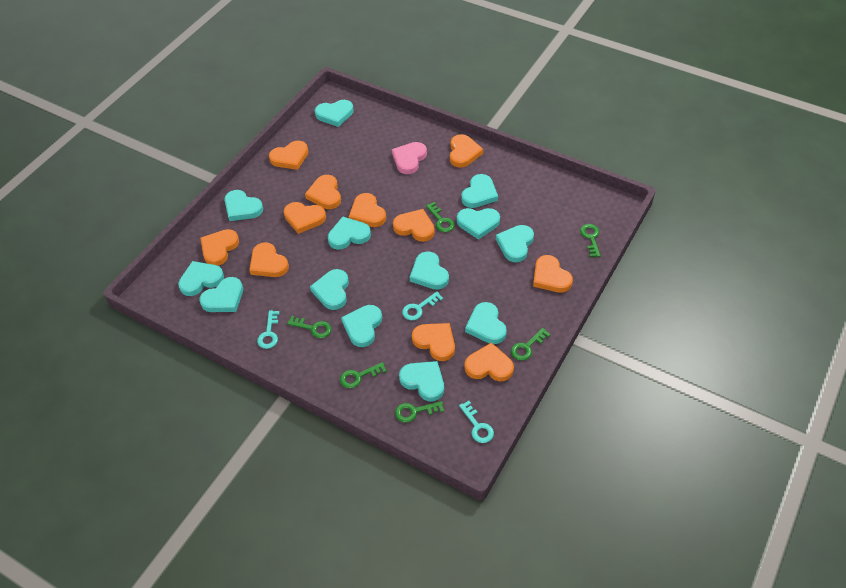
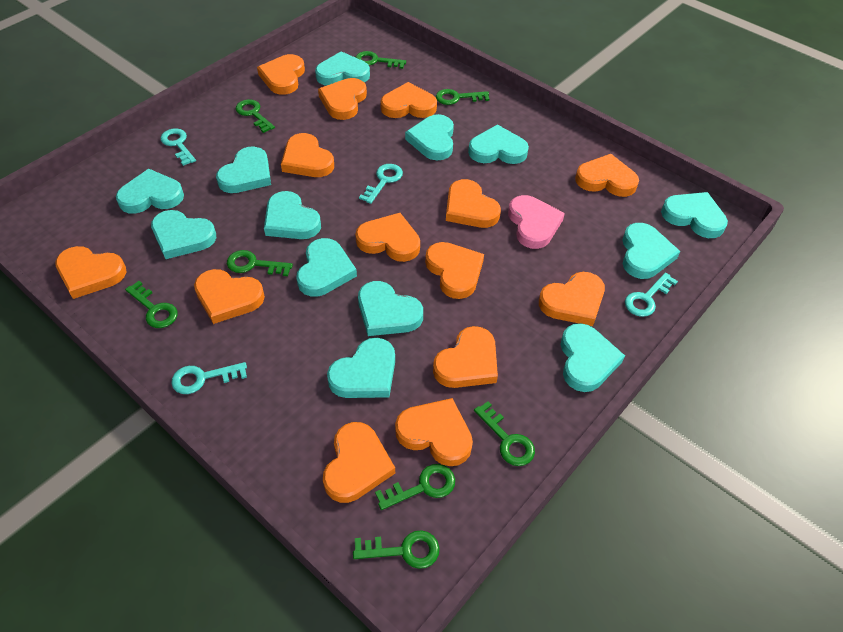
green key: [287,316,331,338] [340,362,387,388] [395,401,444,423] [426,202,455,232] [511,328,550,361] [580,224,601,257] = 6 -> [125,281,178,328] [227,250,293,276] [236,99,275,133] [353,530,439,569] [355,51,406,69] [375,464,455,510] [436,89,489,105] [474,401,535,466] = 8
orange heart: [200,229,239,266] [249,242,289,277] [269,141,308,170] [284,202,326,234] [305,175,341,209] [349,193,386,227] [393,209,435,242] [412,323,455,361] [450,134,483,168] [465,342,514,381] [533,255,573,293] = 11 -> [55,246,126,299] [194,269,265,324] [257,54,305,95] [281,133,334,177] [318,78,367,120] [323,422,395,503] [355,213,420,262] [380,82,437,118] [395,398,473,466] [425,242,484,299] [433,326,498,388] [446,179,501,228] [539,272,605,326] [575,154,639,197] = 14
turquoise key: [257,310,279,349] [402,291,443,320] [459,401,494,443] = 3 -> [160,128,196,166] [171,362,247,394] [359,164,403,204] [625,273,678,317] = 4

